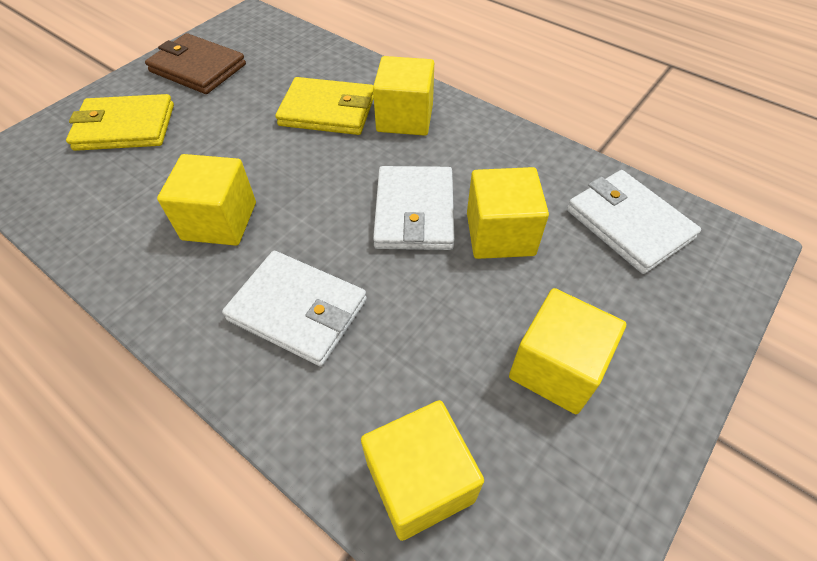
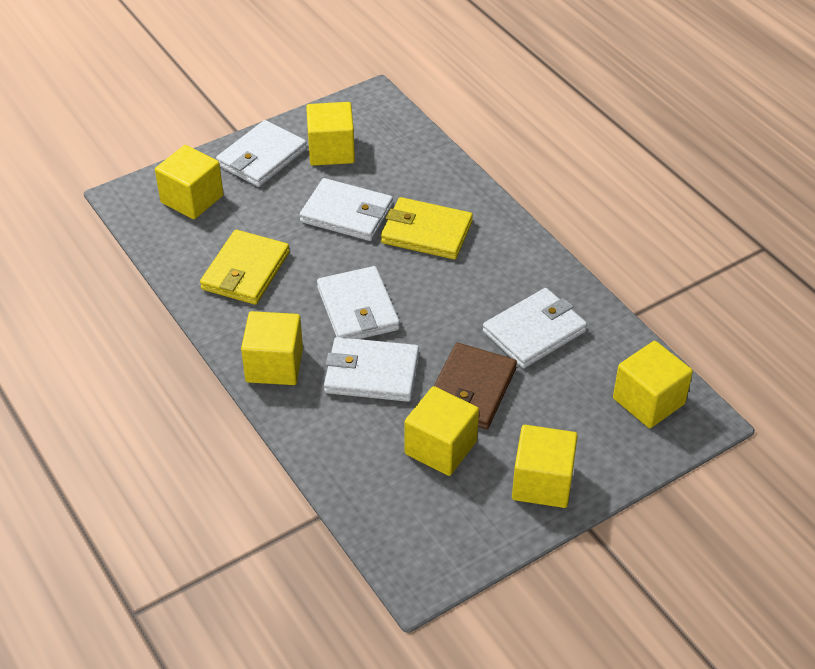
white wallet: [222,251,367,366] [373,166,455,250] [567,170,701,274] = 3 -> [216,120,307,187] [300,178,393,241] [317,266,400,339] [324,337,419,402] [483,288,587,368] = 5
yellow cube: [157,154,256,246] [361,400,484,541] [373,56,434,136] [467,167,549,259] [509,288,627,414] = 5 -> [155,145,223,219] [241,311,303,385] [306,102,355,166] [404,386,479,476] [512,425,578,508] [613,341,693,428] = 6

